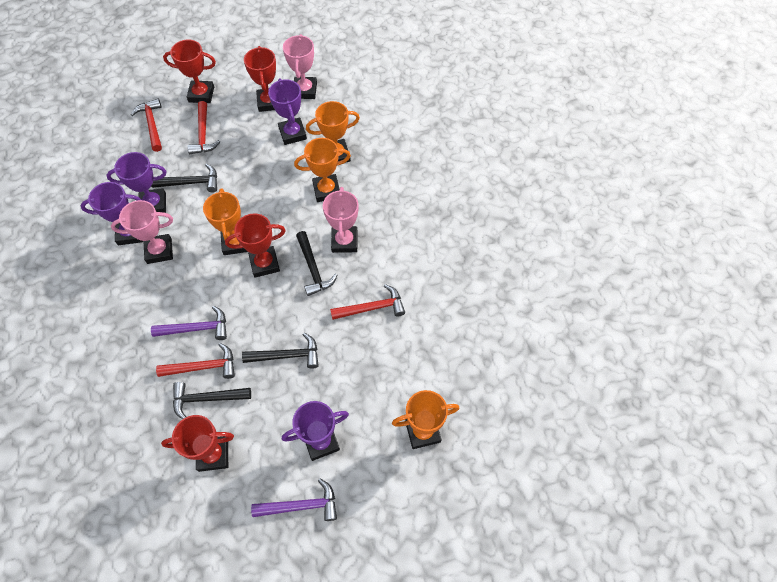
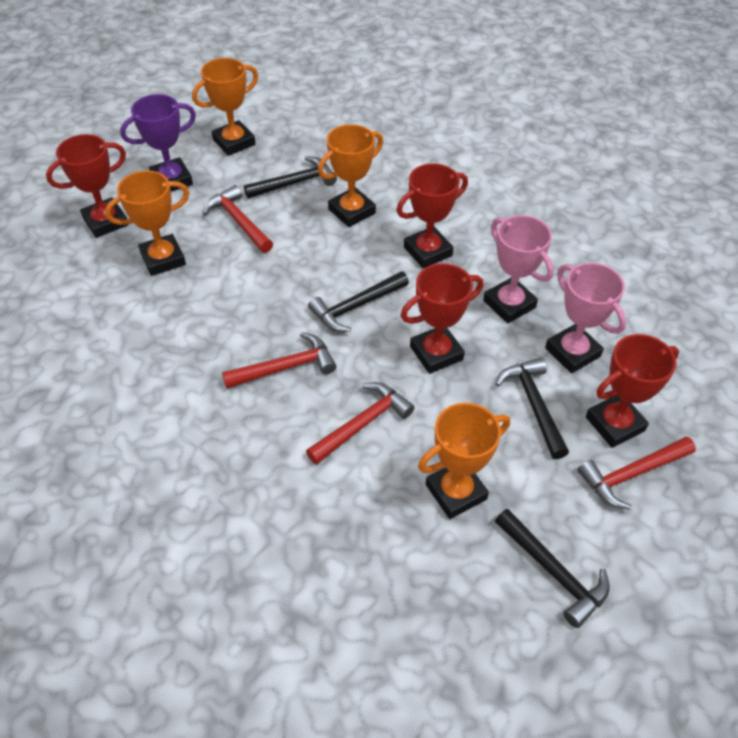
pink trophy: [111,200,173,264] [283,34,317,99] [323,187,359,253] = 3 -> [483,215,554,323] [545,263,626,374] = 2
purple hammer: [151,306,227,340] [251,478,337,521] = 2 -> none = 0
purple trophy: [80,182,143,245] [106,152,166,213] [268,79,307,145] [282,401,349,461] = 4 -> [120,94,196,192] = 1

